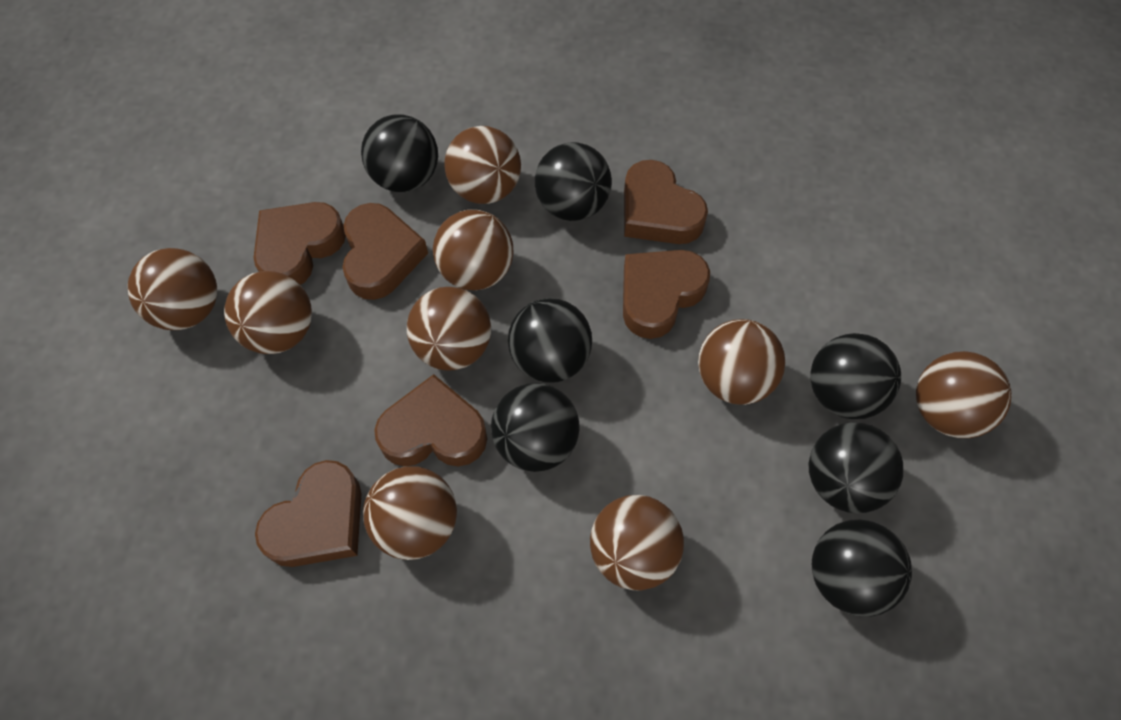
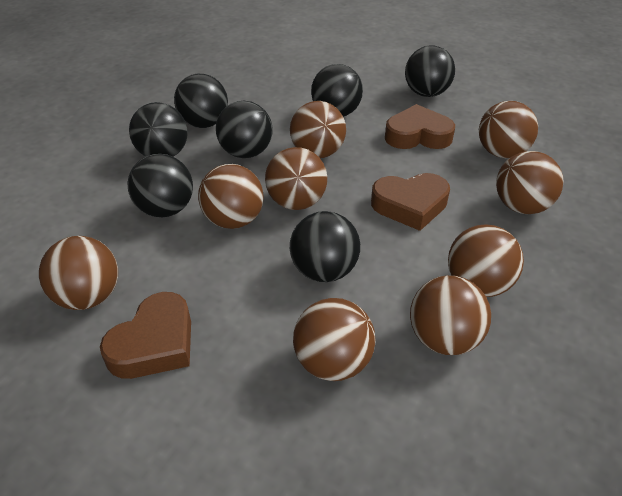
brown heart: [254,202,346,285] [255,460,361,567] [342,203,428,300] [374,374,487,466] [623,250,710,339] [624,160,708,244] = 6 -> [100,292,191,379] [371,173,450,231] [385,104,455,149] = 3

